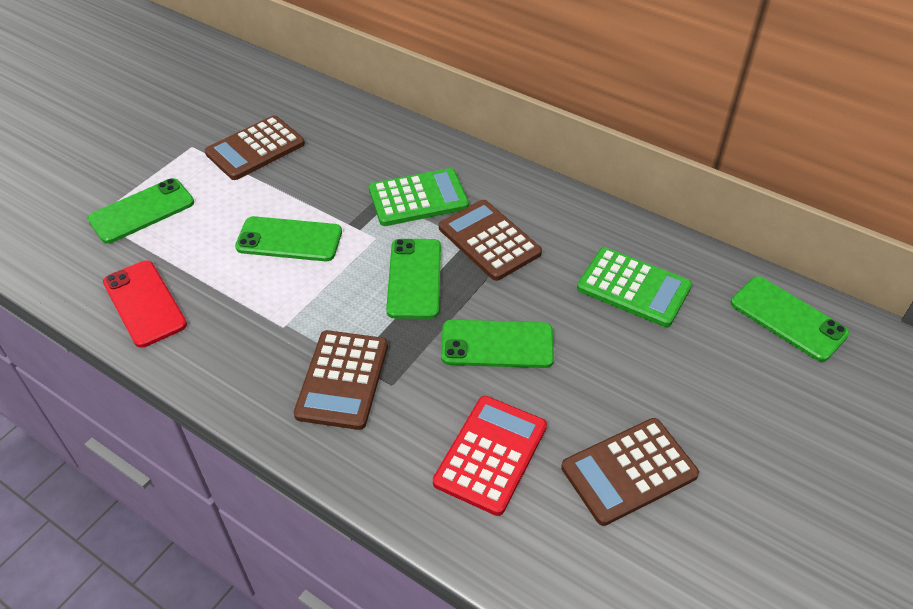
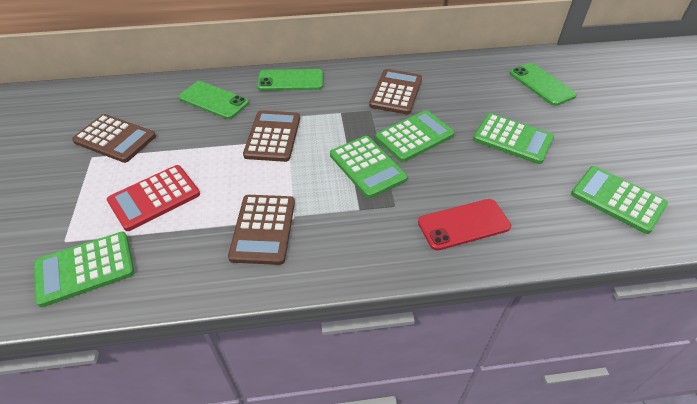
green calculator: [369,168,469,226] [577,247,692,327] = 2 -> [34,232,134,307] [330,136,408,198] [375,110,455,162] [473,113,554,164] [571,166,668,234] = 5
green phone: [87,178,194,244] [235,216,342,261] [386,239,441,319] [441,320,554,368] [731,276,849,362] = 5 -> [179,81,249,119] [257,69,323,91] [510,63,577,106] = 3

